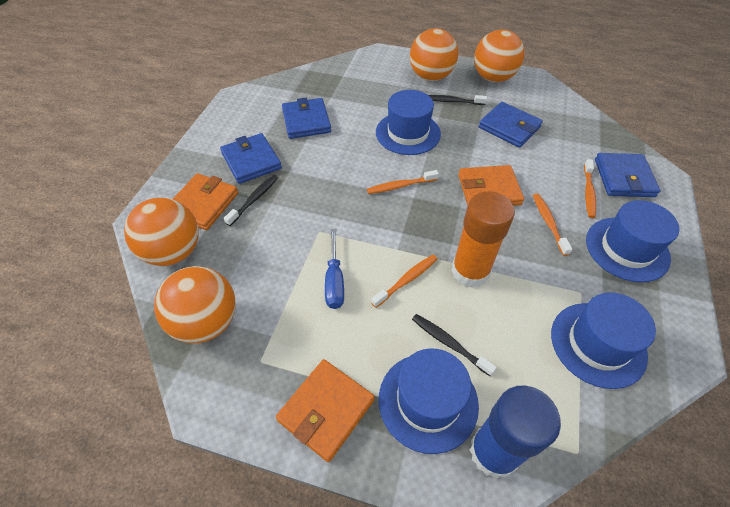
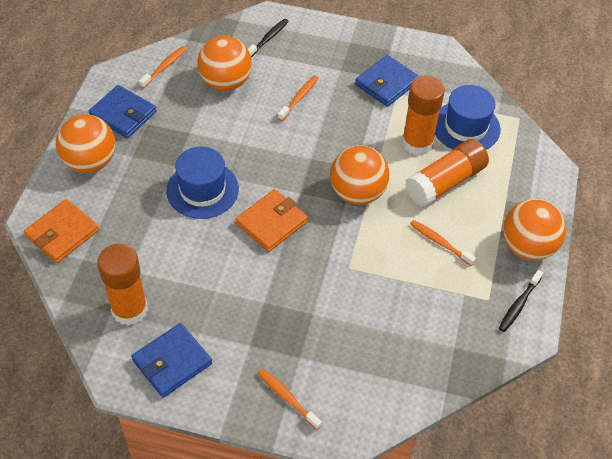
black toothbrush: [224,175,278,226] [412,314,497,376] [429,95,487,105] = 3 -> [248,19,289,57] [499,270,543,332] = 2
blue glue stick: [470,385,561,479] = 1 -> none = 0
blue hat: [376,90,441,155] [379,348,479,454] [551,292,656,389] [586,200,679,282] = 4 -> [166,147,239,219] [435,85,501,150] = 2
blue screwdriver: [325,229,344,309] = 1 -> none = 0
blue wallet: [220,133,282,184] [282,98,331,139] [478,102,543,148] [595,153,660,197] = 4 -> [88,85,157,138] [131,323,212,398] [355,55,419,107] = 3
orange glue stick: [451,191,515,288] = 1 -> [97,244,148,326] [402,76,445,156] [405,139,489,207] = 3
orange wallet: [173,173,238,230] [276,359,375,462] [458,165,524,206] = 3 -> [24,199,99,263] [235,189,308,252] = 2

